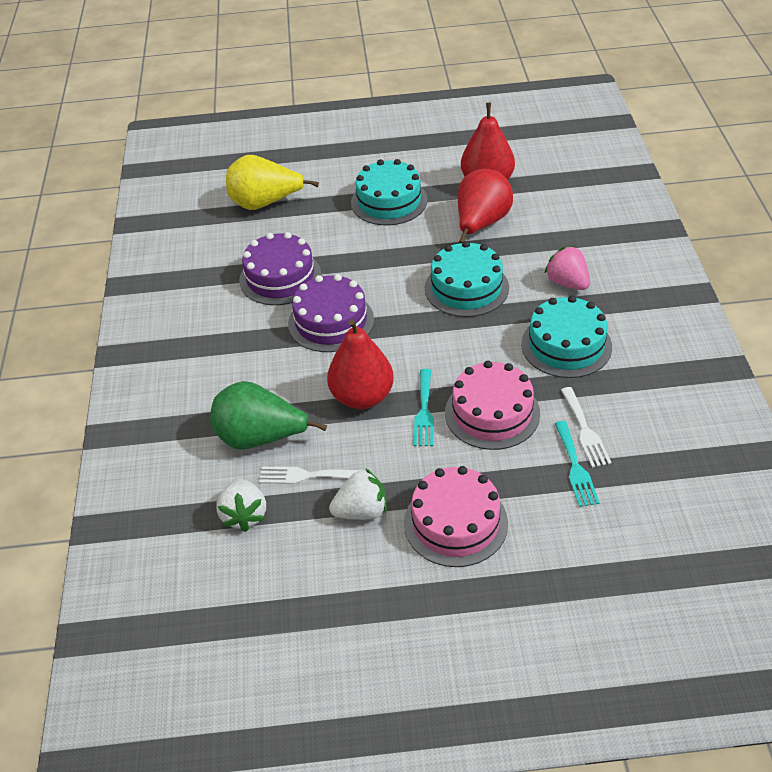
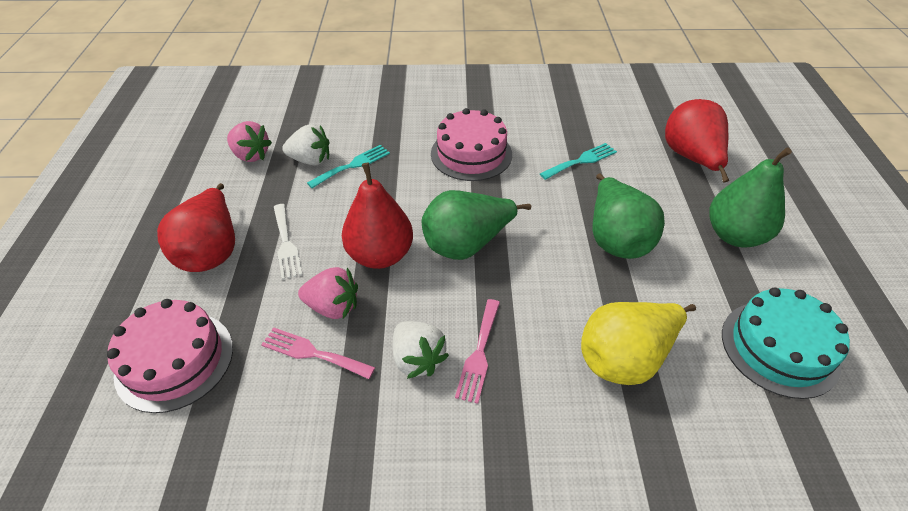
green pear: [210,381,327,450] = 1 -> [422,190,531,260] [592,173,665,259] [709,147,792,247] = 3
pink fork: none = 0 -> [261,328,375,379] [455,299,500,404] = 2
pink strawberry: [544,246,590,290] = 1 -> [227,121,272,162] [298,267,358,319] = 2
purple cake: [239,232,321,305] [288,274,374,352] = 2 -> none = 0
turquoise cake: [351,159,428,225] [425,241,509,317] [521,296,612,378] = 3 -> [722,287,850,399] = 1
white fork: [259,467,366,484] [561,387,611,468] = 2 -> [274,204,302,280] = 1

